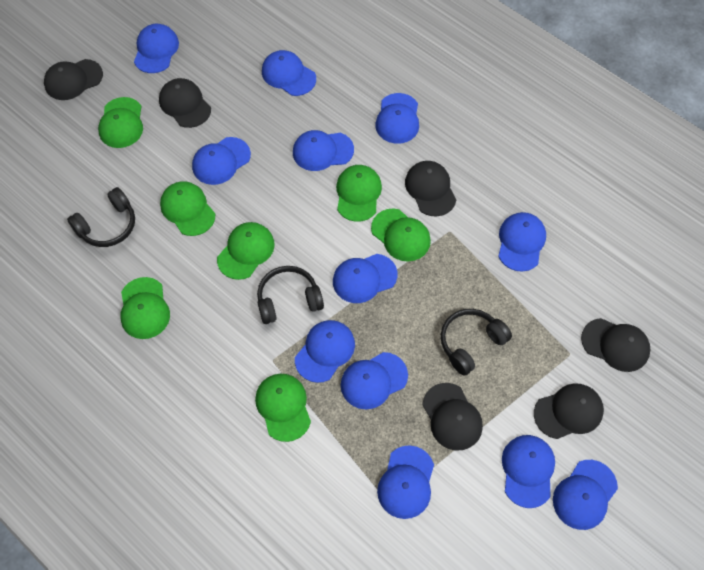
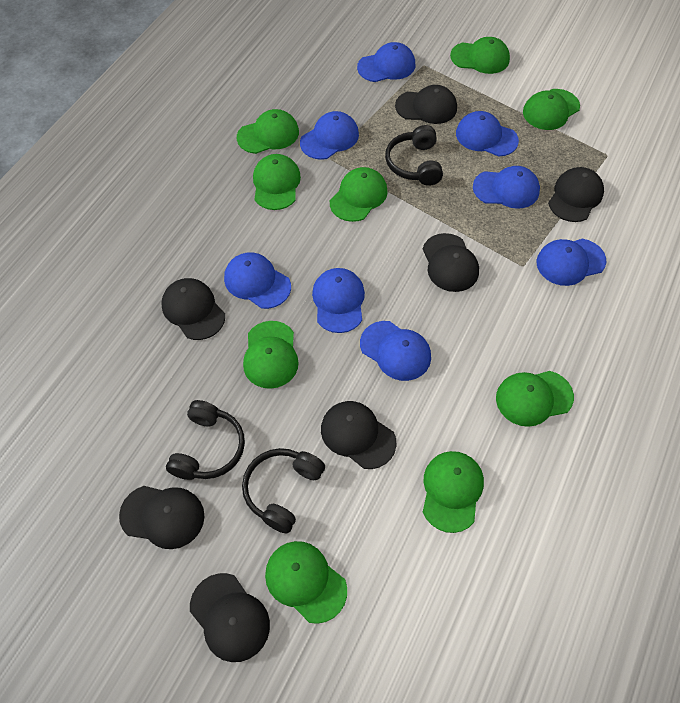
black cap: [44,59,103,100] [159,78,211,128] [405,161,456,216] [423,383,483,451] [534,383,604,439] [581,318,651,372] = 6 -> [119,486,205,549] [161,278,225,340] [190,573,270,662] [321,401,397,469] [395,85,457,124] [423,233,479,292] [548,167,604,222] = 7
blue cap: [134,24,179,73] [192,137,251,185] [262,50,316,96] [293,130,354,171] [295,320,355,383] [333,254,398,303] [341,352,408,409] [375,93,419,144] [377,445,434,519] [498,212,546,272] [502,435,555,508] [553,460,618,530] = 12 -> [224,252,291,309] [300,111,359,160] [312,268,365,333] [357,42,415,82] [360,321,431,381] [456,111,519,157] [473,166,540,209] [536,239,606,286] = 8
green cap: [98,97,143,148] [120,277,170,339] [160,181,215,236] [217,222,275,280] [255,374,311,442] [336,165,382,222] [371,208,431,262] = 7 -> [237,109,299,154] [243,321,299,389] [253,154,301,210] [265,541,347,624] [330,167,388,222] [423,451,484,533] [450,37,510,74] [496,371,574,427] [523,89,580,130] = 9

